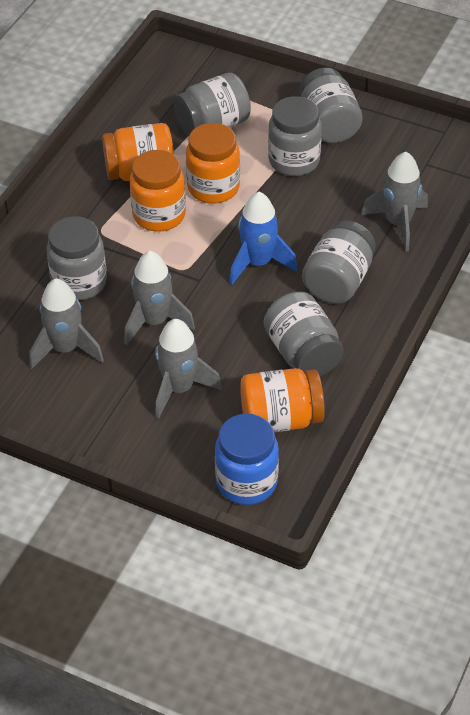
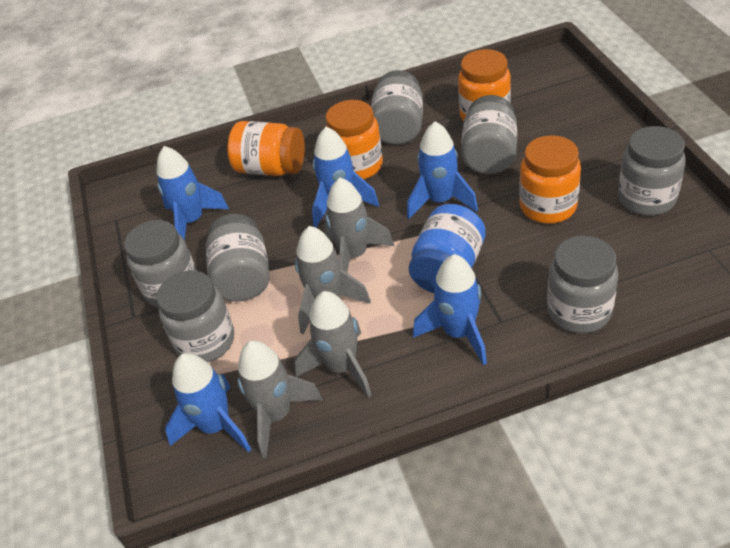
blue rocket: [229,192,298,285] = 1 -> [156,146,229,240] [165,353,252,453] [312,127,379,227] [407,122,478,219] [413,254,487,365] = 5
grey jar: [47,216,107,301] [174,73,251,137] [264,292,344,376] [268,96,322,176] [300,68,363,143] [302,220,376,304] = 6 -> [124,220,197,308] [157,270,234,362] [206,214,270,301] [371,70,423,145] [461,95,517,174] [547,236,618,333] [618,126,686,216] = 7

